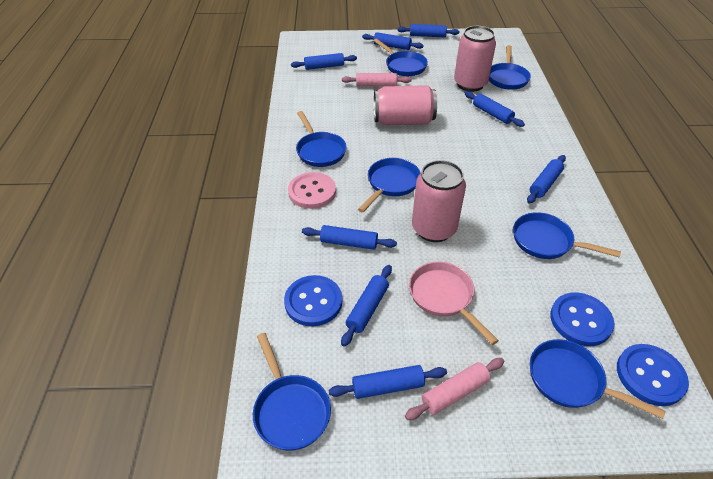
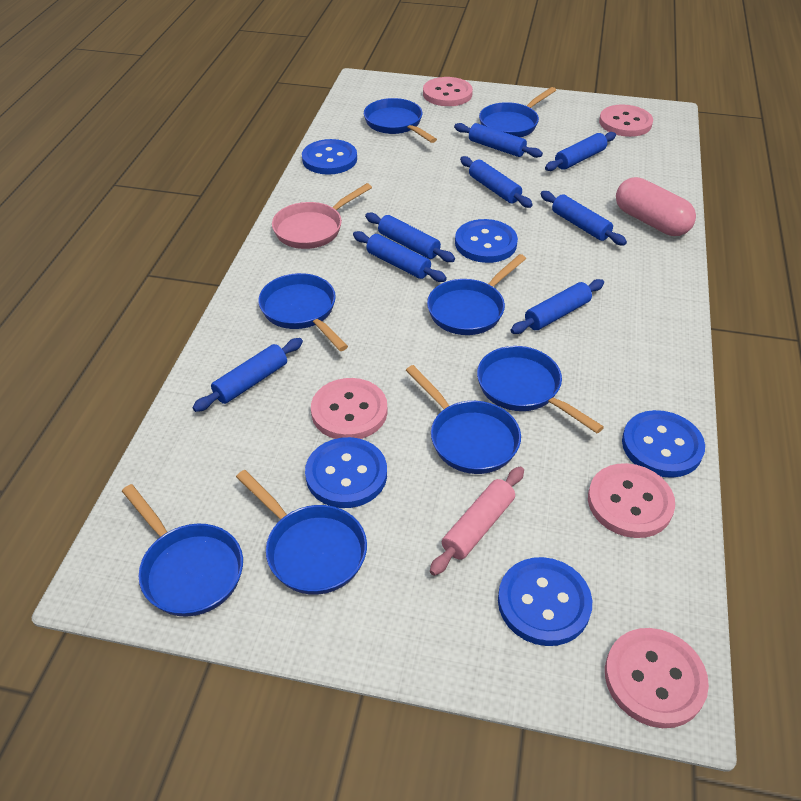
blue button: [284,275,342,327] [550,293,615,346] [617,344,689,406] = 3 -> [302,139,357,175] [305,437,387,508] [455,219,518,263] [498,557,592,646] [622,410,705,478] = 5
blue pan: [253,333,331,450] [296,111,346,167] [358,158,421,212] [373,39,428,76] [489,45,531,90] [513,212,621,259] [530,339,665,419] = 7 -> [122,484,243,617] [236,470,367,595] [258,273,348,351] [364,98,437,143] [406,365,521,474] [427,254,526,335] [477,346,604,433] [479,87,556,137] = 8
pink button: [288,172,336,209] = 1 -> [311,378,387,439] [423,77,473,106] [588,463,675,538] [599,104,653,137] [605,628,709,728] = 5
pink can: [374,85,437,125] [412,160,466,242] [454,26,496,92] = 3 -> none = 0
pink capsule: none = 0 -> [616,177,696,236] = 1
pink rolling pin: [342,73,412,86] [405,358,504,420] = 2 -> [430,467,524,576] = 1

